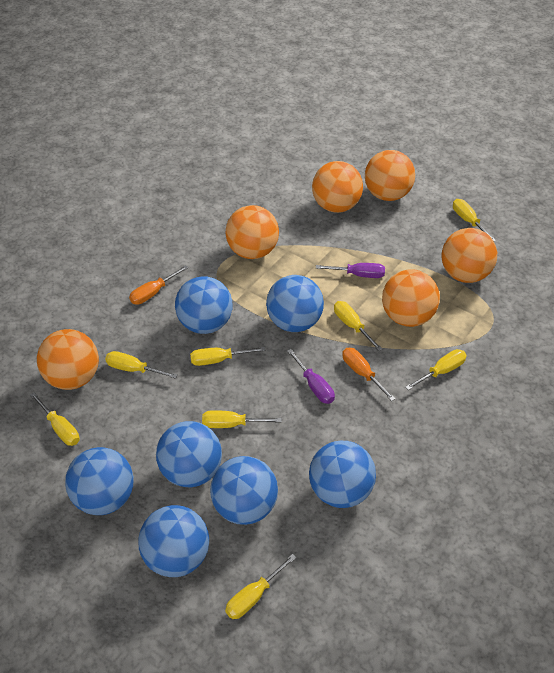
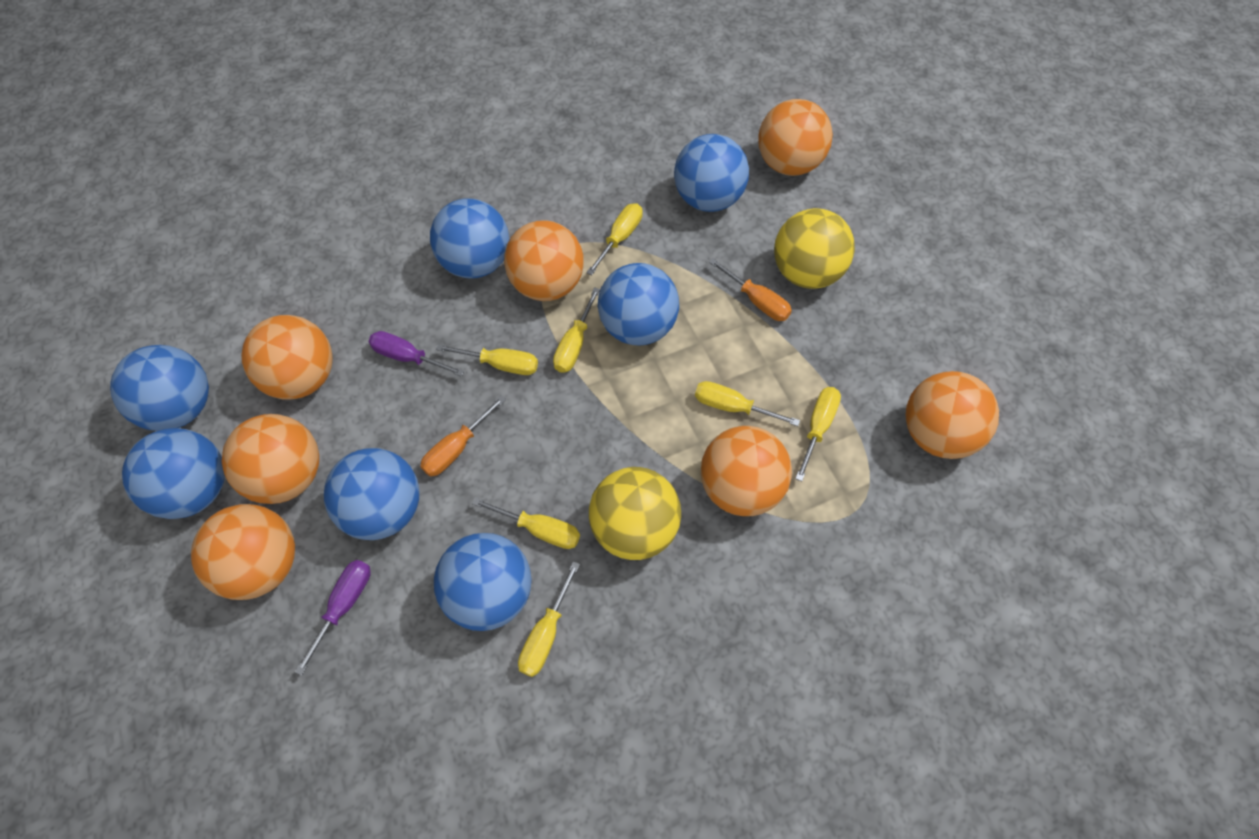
orange ball: [37,329,99,390] [225,205,279,259] [312,161,363,213] [365,150,415,201] [382,269,440,327] [442,228,497,283] = 6 -> [191,504,295,600] [222,414,319,504] [241,315,333,399] [504,220,584,301] [701,426,792,516] [758,99,833,176] [905,371,999,459] = 7
yellow ball: none = 0 -> [589,467,681,560] [774,208,855,289] = 2
yellow screwdriver: [30,392,80,446] [105,351,178,379] [190,347,265,366] [202,410,282,428] [225,554,297,619] [334,301,382,351] [405,349,467,390] [453,199,496,241] = 8 -> [436,344,538,375] [472,497,580,549] [518,561,580,677] [553,287,600,373] [586,203,643,275] [695,381,800,426] [795,387,841,481] = 7

